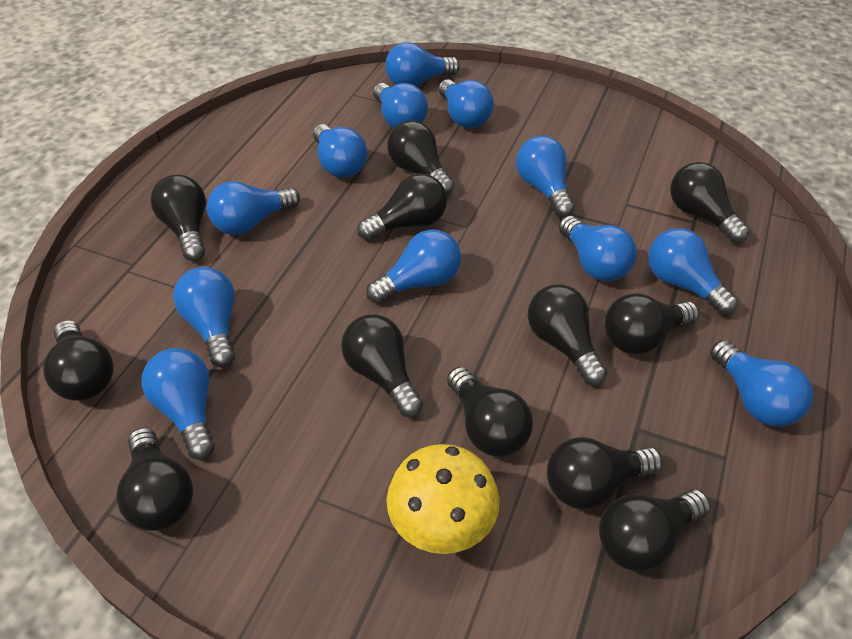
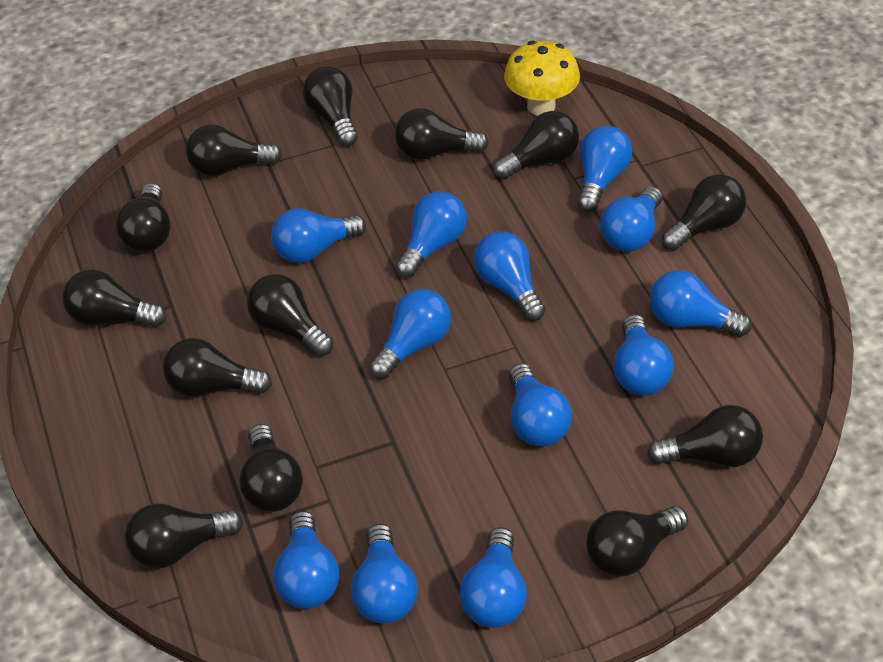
black light bulb: [43,320,114,400] [117,427,193,531] [150,175,206,261] [341,314,423,417] [357,173,447,241] [387,120,454,195] [447,367,533,457] [528,284,607,386] [547,437,663,510] [599,489,711,572] [605,293,699,354] [670,162,749,243] = 12 -> [62,269,166,327] [115,183,171,252] [125,503,243,569] [163,338,272,397] [186,124,282,176] [239,424,303,512] [247,274,333,356] [303,66,358,146] [395,108,489,160] [493,111,579,180] [586,506,688,577] [647,405,763,467] [662,174,746,251] = 13

